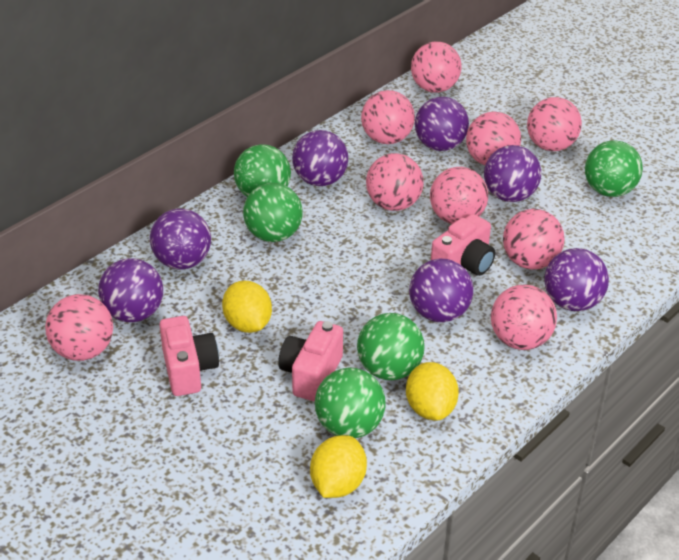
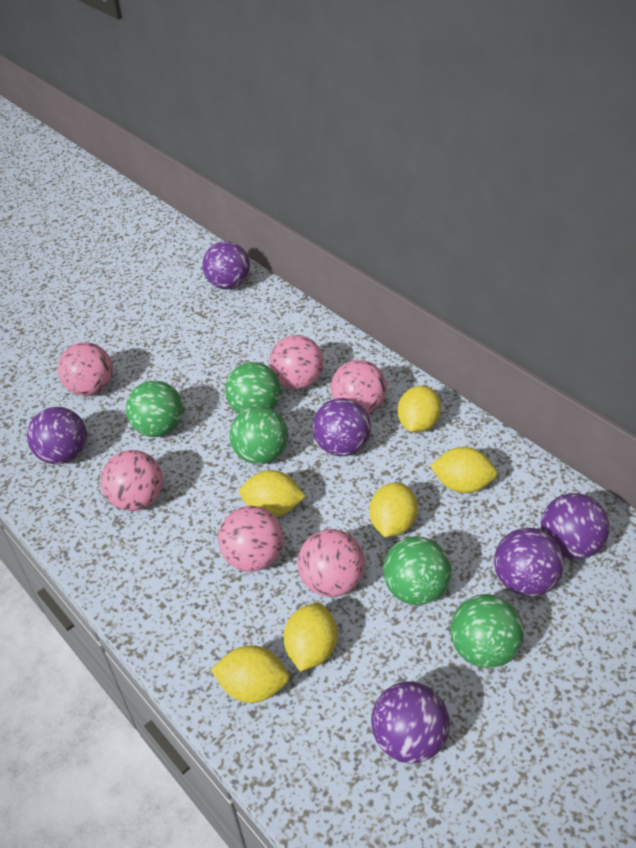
pink ball: [45,294,113,361] [361,90,415,144] [366,153,423,211] [411,42,462,93] [430,167,488,224] [466,112,521,165] [491,285,557,350] [503,209,565,270] [527,97,582,151] = 9 -> [58,342,113,396] [101,450,163,511] [218,506,283,572] [270,335,323,389] [298,529,365,597] [331,360,387,414] = 6
pink camera: [160,316,219,396] [278,321,343,402] [431,214,495,276] = 3 -> none = 0
purple ball: [98,258,163,322] [150,208,211,269] [292,130,348,186] [409,259,473,322] [415,97,469,151] [484,145,541,202] [544,248,609,311] = 7 -> [27,407,87,465] [202,241,250,289] [312,398,371,456] [371,681,450,763] [494,528,564,596] [541,493,609,559] = 6
yellow lemon: [222,280,272,333] [310,435,367,498] [406,362,459,420] = 3 -> [211,645,290,703] [239,470,306,517] [284,603,338,672] [369,482,418,537] [398,386,441,433] [430,447,497,493] = 6

